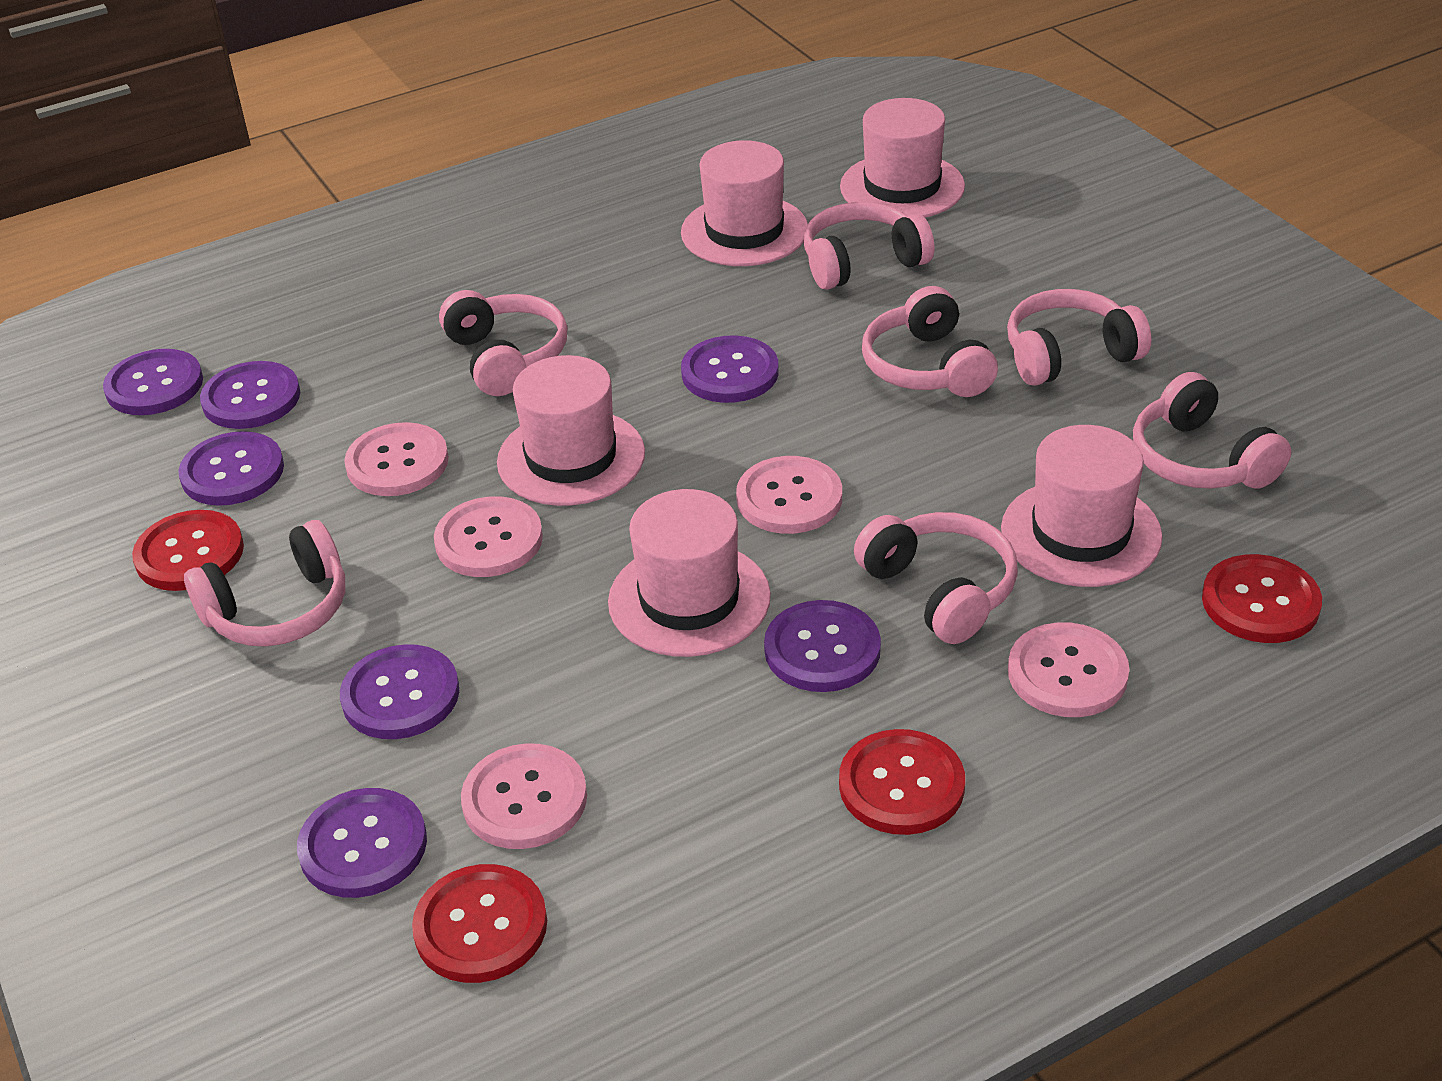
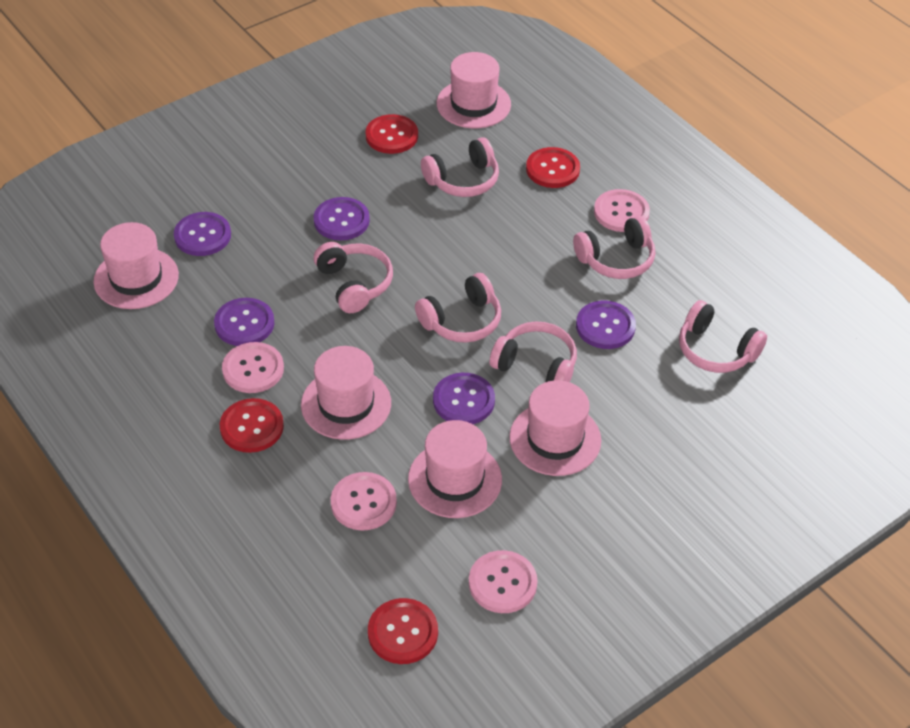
pink button: [344,422,449,496] [434,496,543,577] [461,743,587,849] [736,456,842,534] [1008,622,1129,717] = 5 -> [222,342,284,393] [331,472,397,531] [469,550,538,613] [594,189,650,232] = 4
pink headphones: [184,520,345,647] [439,290,567,396] [804,202,935,290] [854,512,1018,644] [862,286,998,397] [1007,289,1151,386] [1133,372,1291,489] = 7 -> [314,242,393,313] [415,273,501,343] [421,137,499,197] [490,322,577,382] [573,216,655,279] [679,300,767,373] = 6
purple button: [103,349,203,415] [178,431,284,506] [200,361,300,429] [297,788,427,898] [340,644,459,739] [681,335,779,403] [764,600,881,692] = 7 -> [174,212,231,256] [214,298,274,346] [313,197,370,240] [433,373,495,424] [576,300,636,349] = 5

